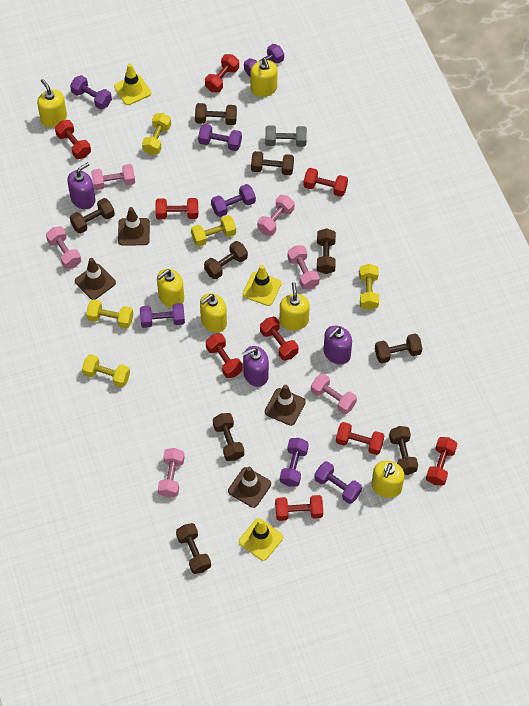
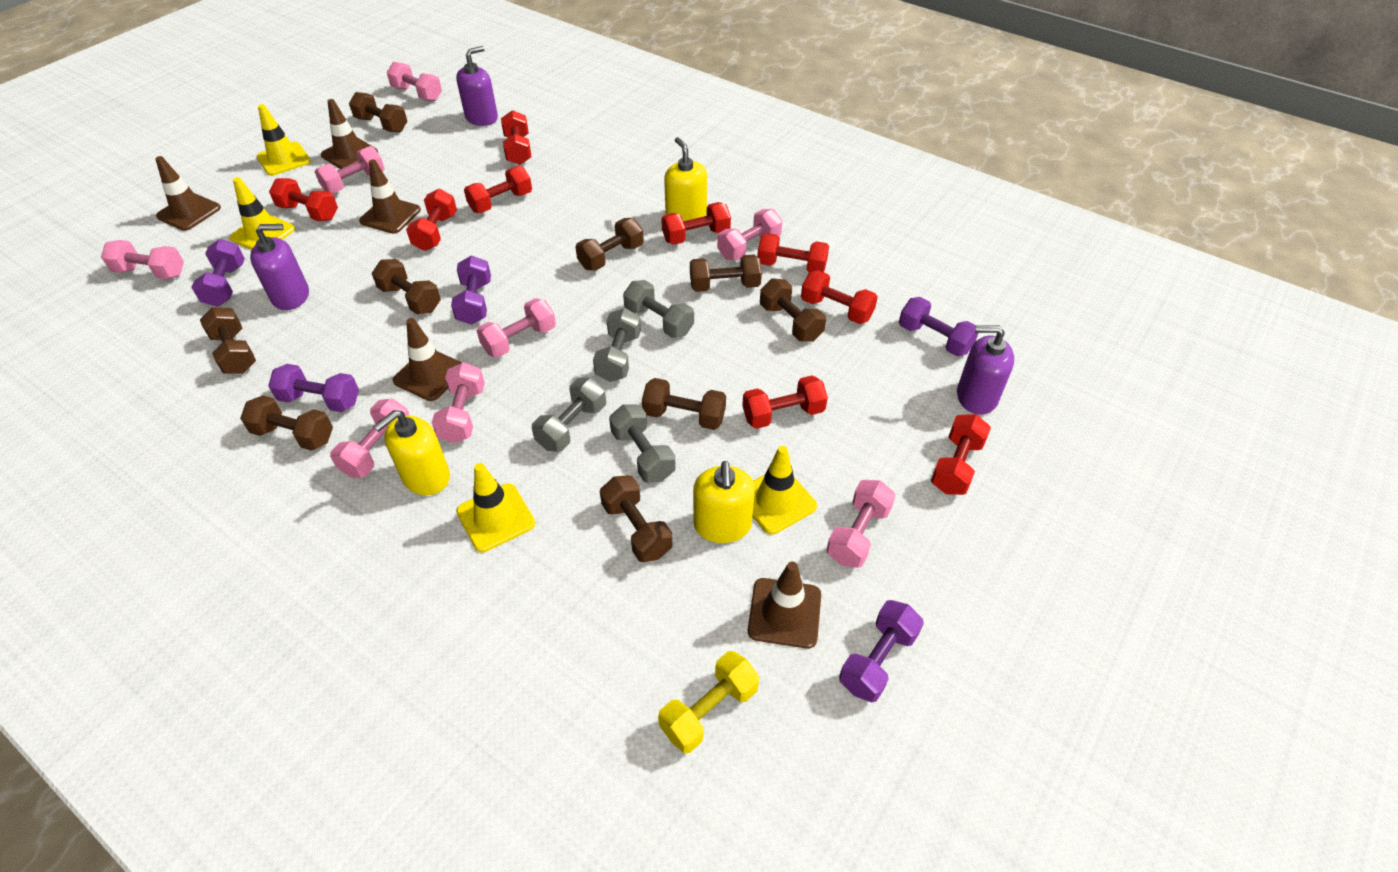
brown traffic cone: [75,258,116,300] [118,207,150,246] [228,467,271,508] [265,385,306,426] = 4 -> [155,156,221,231] [321,99,378,169] [359,159,421,234] [393,318,462,401] [748,562,821,649] = 5
grey dumbbell: [265,125,307,147] = 1 -> [532,378,606,452] [593,308,641,382] [609,404,676,483] [623,280,694,338] = 4
pink dumbbell: [46,226,81,269] [91,164,135,190] [158,448,185,498] [257,195,294,236] [288,245,320,289] [311,373,357,414] = 6 -> [101,240,184,279] [315,146,385,194] [330,398,410,478] [387,62,442,101] [432,362,485,443] [477,298,556,358] [717,209,782,260] [826,480,896,568] = 8
purple dumbbell: [70,75,112,110] [140,303,185,328] [198,124,242,151] [211,184,256,217] [244,44,284,77] [280,438,309,487] [314,461,362,504] = 7 -> [191,239,245,307] [268,364,359,412] [451,256,491,325] [839,600,924,703] [899,297,978,356] = 5
yellow dumbbell: [82,354,130,388] [86,299,133,329] [142,113,171,155] [191,215,236,247] [359,264,379,310] = 5 -> [658,651,759,753] = 1
yellow soap dispenser: [37,79,67,127] [157,269,184,308] [200,293,227,333] [250,58,278,97] [280,282,310,331] [372,461,405,498] = 6 -> [373,410,450,495] [664,137,707,221] [693,461,755,543] = 3
yellow traffic cone: [114,63,151,105] [239,518,283,561] [243,265,281,306] = 3 -> [230,177,295,250] [257,104,311,176] [456,463,535,552] [753,446,817,535] = 4

